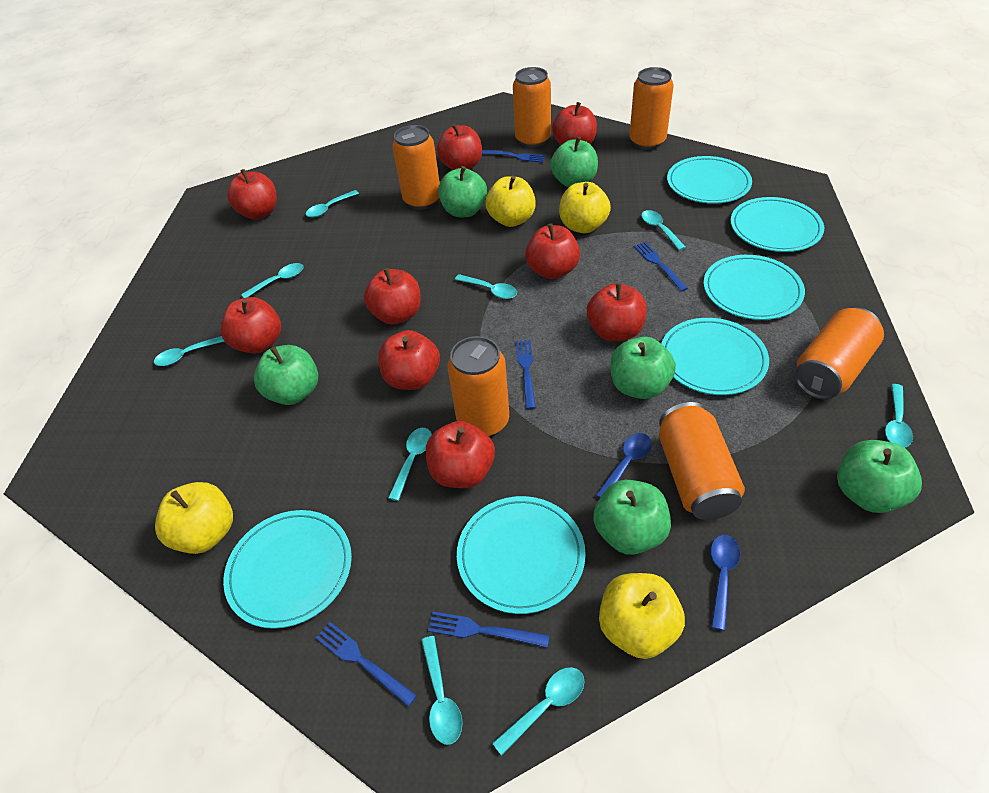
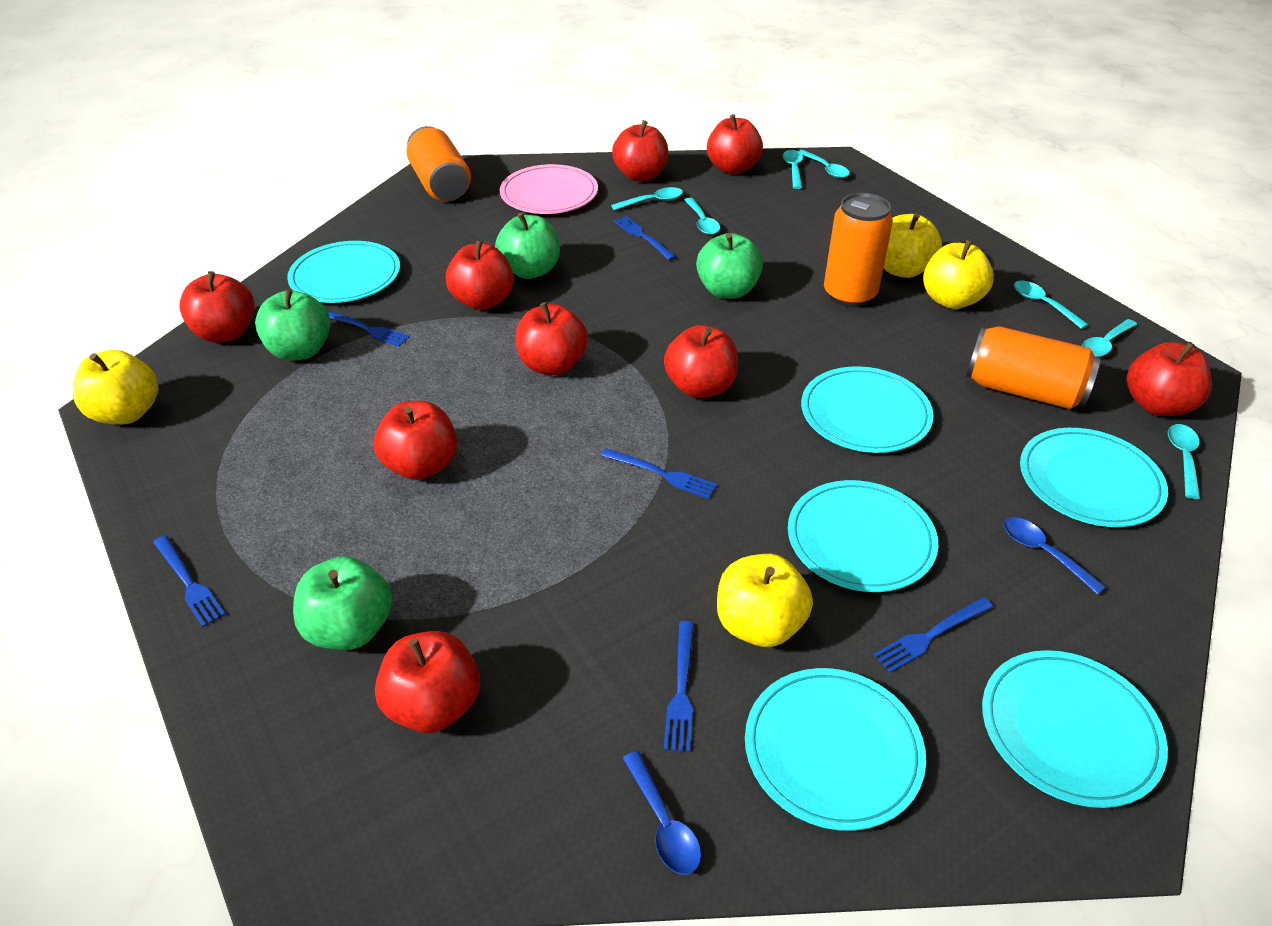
blue fork: [316,622,417,707] [428,612,550,648] [482,150,545,163] [516,340,536,409] [634,242,688,292] = 5 -> [153,535,226,627] [328,311,410,347] [601,448,717,499] [614,216,676,260] [664,621,694,752] [874,597,993,673] = 6
green apple: [254,345,318,405] [438,166,487,217] [550,137,598,188] [593,480,671,555] [611,337,676,399] [837,440,922,513] = 6 -> [255,288,330,361] [293,556,392,650] [495,212,560,279] [696,233,763,299] = 4
orange can: [393,125,440,210] [447,336,509,437] [513,67,551,148] [629,67,674,150] [659,402,745,520] [794,308,884,400] = 6 -> [406,126,471,202] [824,193,893,307] [966,326,1100,409] = 3
pink plate: none = 0 -> [500,164,598,214] = 1
turquoise spoon: [154,336,225,366] [241,263,304,298] [306,190,359,218] [388,428,432,501] [421,636,462,745] [455,274,517,299] [492,667,584,756] [641,210,686,251] [885,384,913,448] = 9 -> [611,187,683,210] [685,198,720,235] [783,150,803,189] [799,150,850,178] [1014,281,1088,329] [1082,319,1137,357] [1168,424,1200,499] = 7

